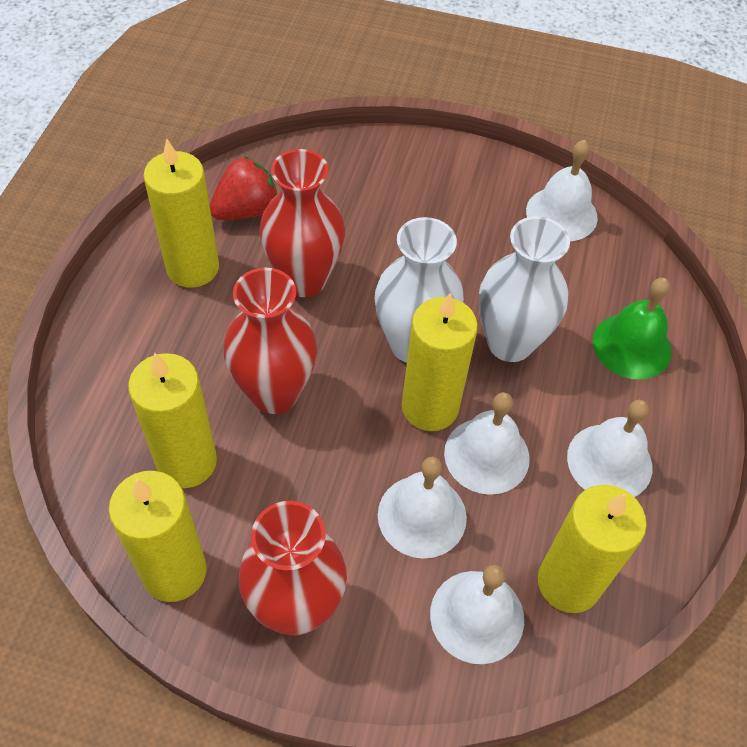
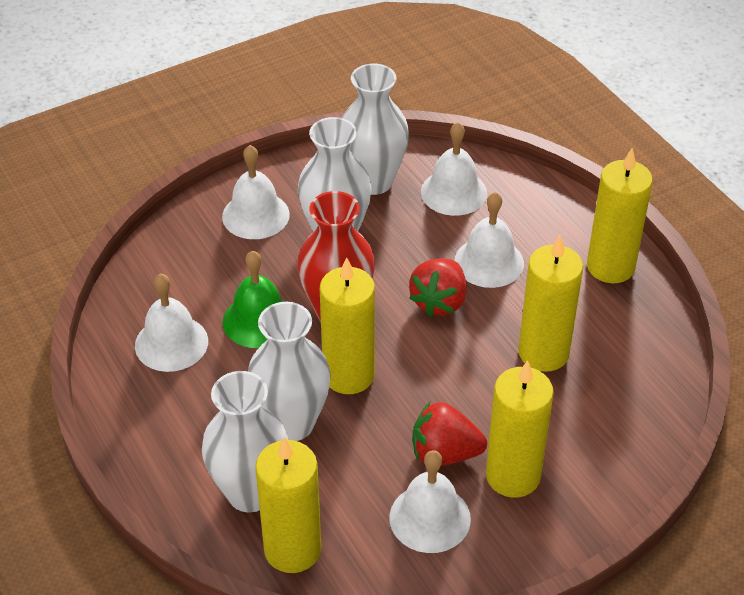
red strawberry: [210,156,277,220] = 1 -> [409,258,466,316] [412,402,487,466] = 2
red vase: [223,268,317,414] [239,501,347,636] [260,149,345,297] = 3 -> [297,191,375,321] = 1
white vase: [374,217,464,363] [479,216,570,362] = 2 -> [202,371,288,513] [248,302,331,441] [298,117,371,232] [342,64,409,195] = 4

